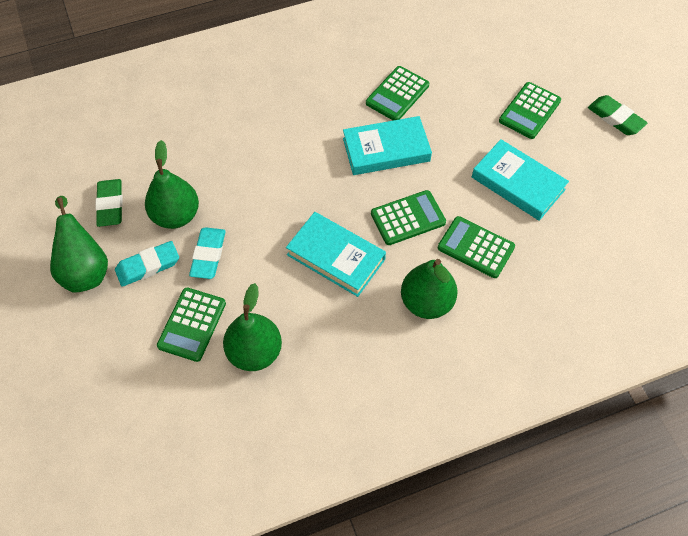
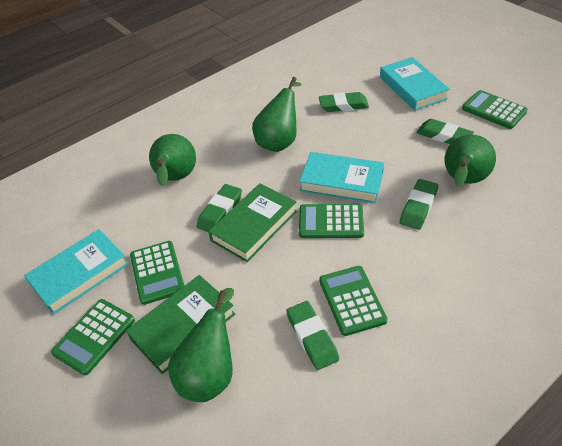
green book: none = 0 -> [126,275,235,374] [208,183,297,262] = 2
green eraser: [95,179,123,227] [588,95,647,135] = 2 -> [197,184,242,232] [286,301,339,370] [319,92,369,112] [400,179,438,230] [417,119,474,144] = 5
turquoise eraser: [115,241,179,287] [189,227,226,279] = 2 -> none = 0

